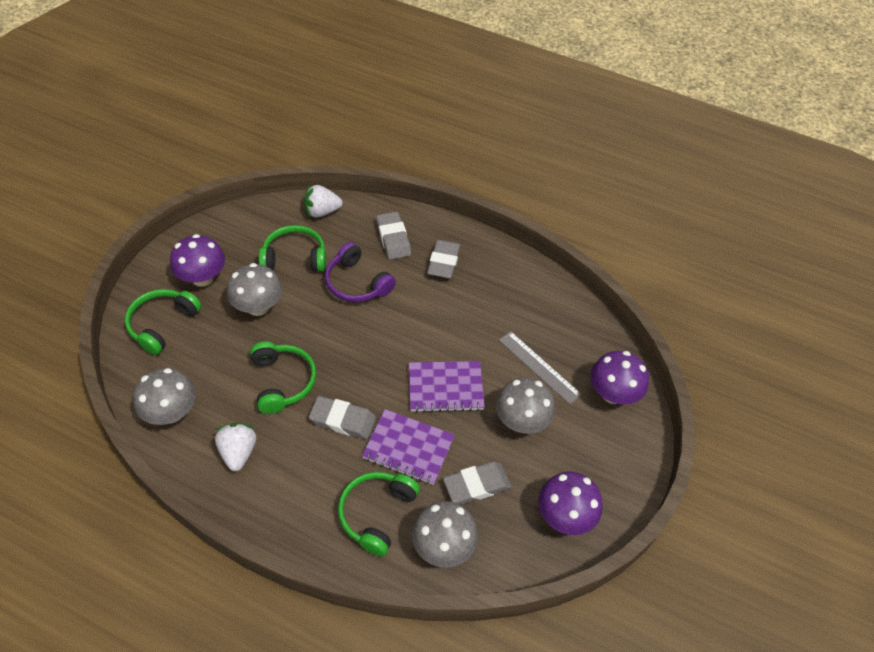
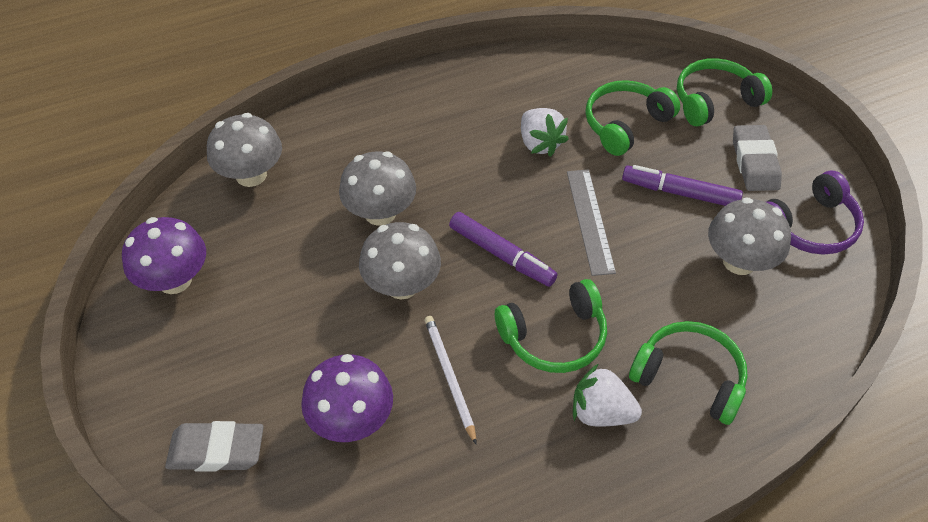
grey eraser: [309,396,376,439] [376,212,411,260] [427,240,461,279] [443,461,511,505] = 4 -> [165,421,264,472] [733,125,782,191] = 2
purple marker: none = 0 -> [449,212,558,287] [622,165,743,206] = 2
purple mushroom: [170,234,225,287] [538,471,603,535] [591,351,649,405] = 3 -> [122,217,206,294] [301,354,393,442] = 2
purple notebook: [362,409,455,485] [409,361,485,412] = 2 -> none = 0
white pencil: none = 0 -> [424,316,477,445] = 1

